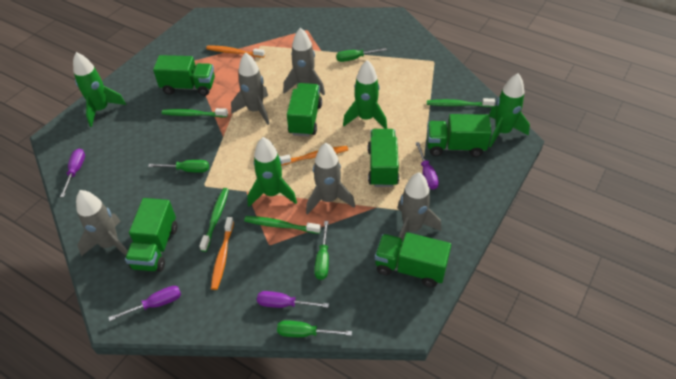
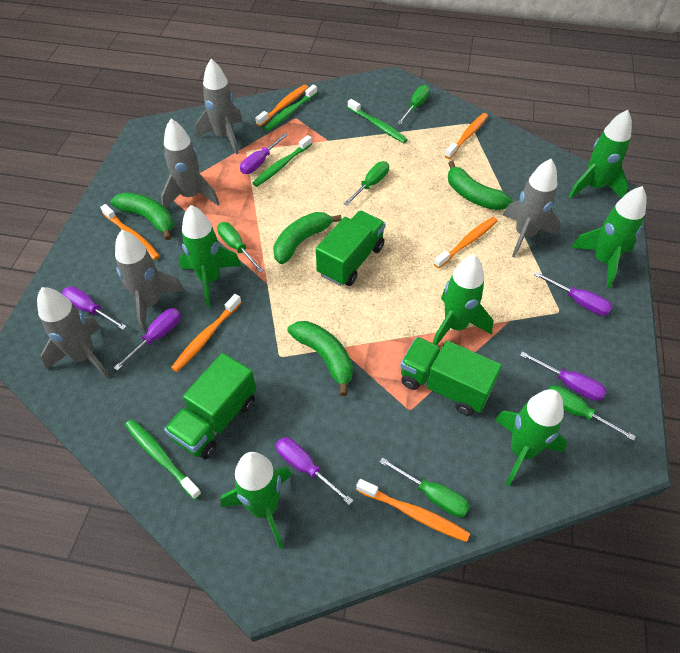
green banana: none = 0 -> [111,192,173,240] [273,212,342,264] [287,321,353,396] [448,161,513,210] = 4
green rocket: [73,52,126,127] [247,137,297,207] [343,60,387,129] [489,73,530,148] = 4 -> [179,205,241,308] [220,452,292,549] [433,254,493,345] [495,389,567,487] [569,110,632,198] [571,186,647,288] = 6
green screwdriver: [148,160,209,173] [277,320,352,337] [314,221,329,280] [336,48,387,62] = 4 -> [217,222,264,273] [344,161,389,206] [379,457,470,517] [397,85,430,124] [549,385,636,441] = 5
green truck: [125,198,177,272] [153,55,215,96] [287,83,322,136] [368,129,399,187] [375,232,451,287] [427,114,492,157] = 6 -> [164,353,256,459] [316,211,385,286] [400,337,502,416] = 3
orange toothbrush: [206,45,265,58] [211,217,234,290] [280,146,348,166] = 3 -> [100,204,160,260] [171,294,242,372] [256,85,309,127] [356,479,470,542] [434,217,498,268] [445,113,488,159] = 6
purple screwdriver: [60,149,85,197] [108,286,181,321] [257,291,329,308] [416,142,439,190] = 4 -> [62,286,127,330] [114,308,181,371] [240,133,288,174] [276,437,353,505] [520,351,607,401] [534,272,613,316] = 6

